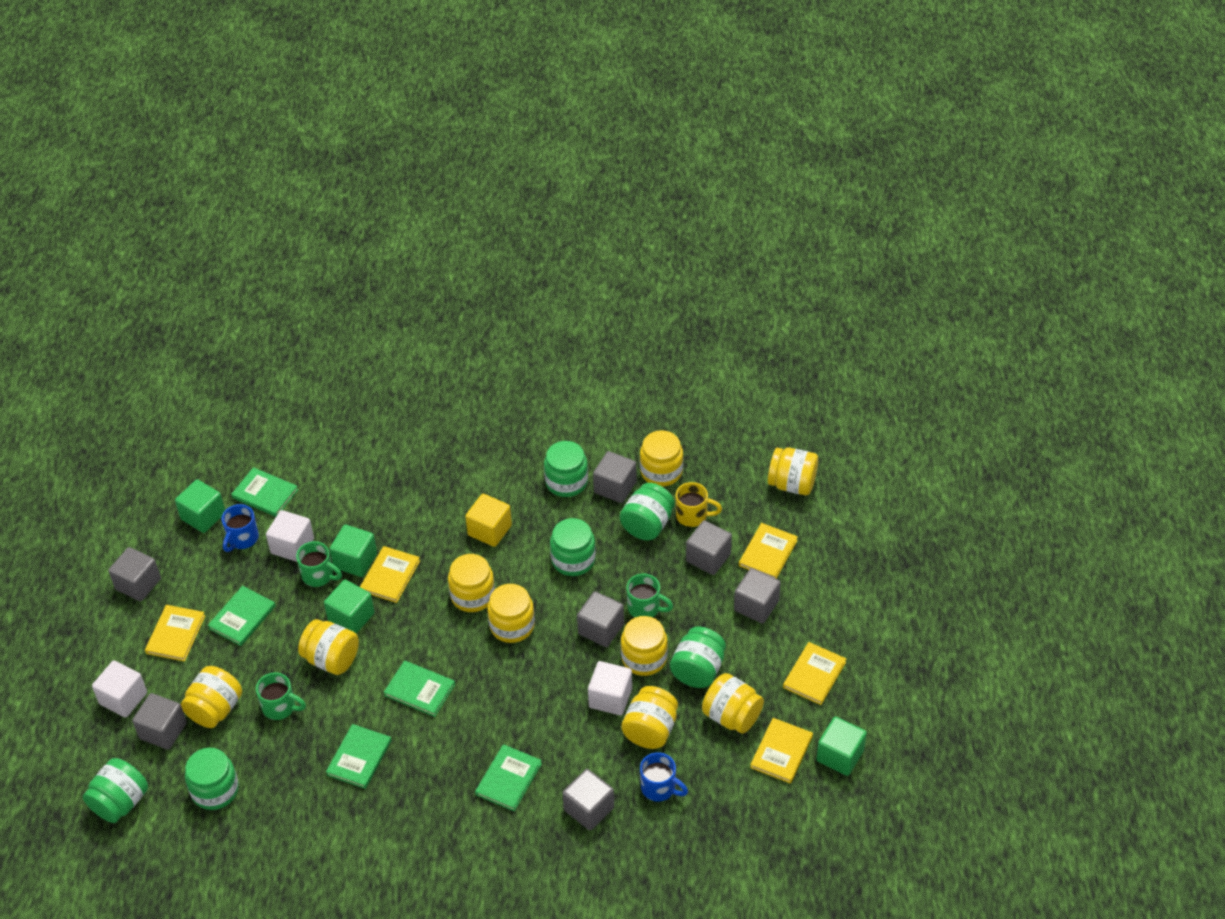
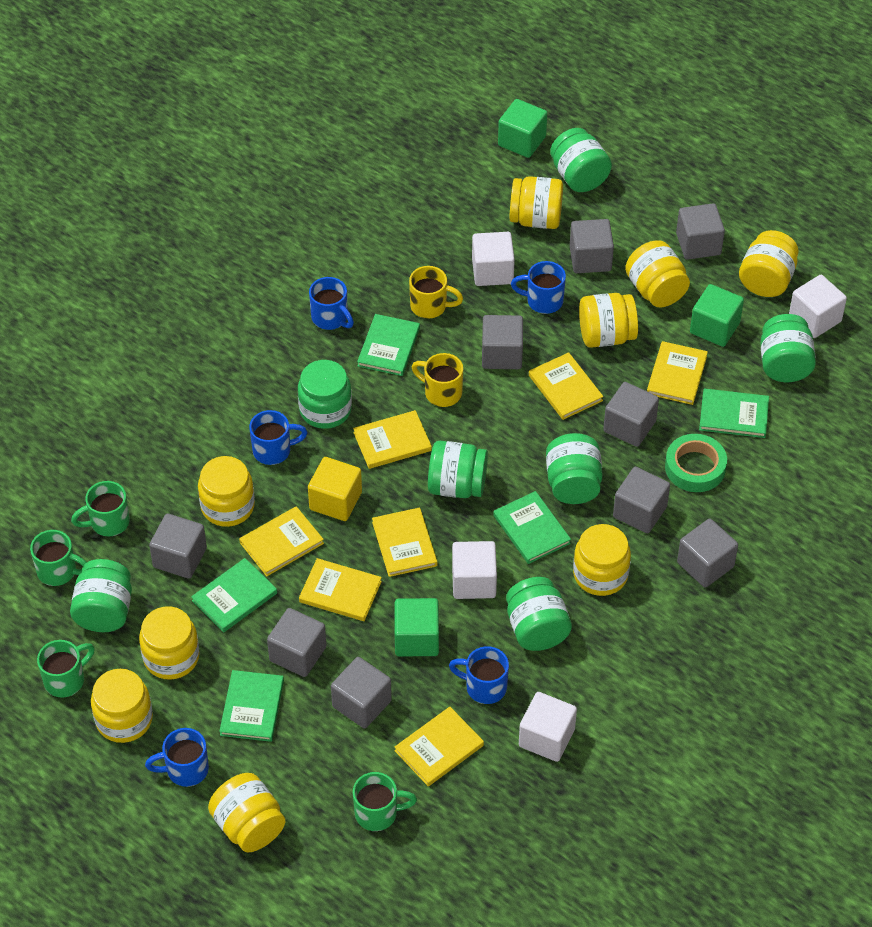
blue mug: [221,504,259,552] [640,752,688,802] = 2 -> [145,728,209,787] [249,410,308,465] [309,277,354,330] [449,646,509,704] [511,261,566,314] = 5
green cube: [175,479,225,533] [324,580,374,634] [330,525,377,577] [816,717,867,776] = 4 -> [395,598,439,656] [498,99,547,158] [690,284,744,347] = 3
green jar: [83,758,148,823] [185,748,239,810] [544,441,588,497] [550,518,596,576] [620,483,674,540] [670,627,726,688] = 6 -> [70,559,132,632] [298,360,352,429] [428,441,488,498] [506,577,572,651] [546,433,603,504] [550,128,612,192] [760,314,816,382] = 7
green mug: [256,672,306,720] [296,541,342,587] [626,574,673,618] = 3 -> [30,530,87,586] [37,640,95,698] [71,481,130,536] [353,772,417,831] = 4
green tape: none = 0 -> [665,434,727,492] = 1
grey cube: [108,547,161,601] [132,693,187,750] [562,769,614,830] [577,591,624,647] [593,451,637,503] [686,520,732,575] [734,568,781,624] = 7 -> [149,513,207,579] [267,608,326,677] [331,657,392,729] [482,315,523,369] [570,219,614,273] [603,382,659,447] [613,467,670,533] [676,203,725,260] [677,519,738,588] = 9
white cube: [92,660,147,718] [266,510,314,562] [588,661,632,715] = 3 -> [452,541,497,599] [472,232,515,286] [519,692,577,762] [789,275,847,338] = 4
yellow book: [145,605,205,662] [360,546,420,603] [739,523,798,579] [750,718,813,784] [783,642,846,705] = 5 -> [239,506,324,576] [299,558,382,621] [353,410,432,469] [372,508,437,577] [395,707,484,786] [529,352,603,420] [647,341,708,405] = 7
yellow mug: [676,482,722,527] = 1 -> [409,266,463,319] [412,353,463,407] = 2

